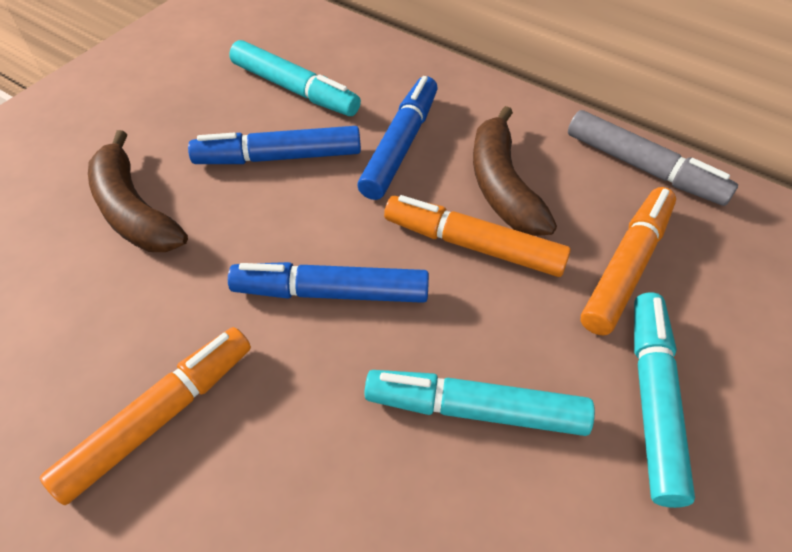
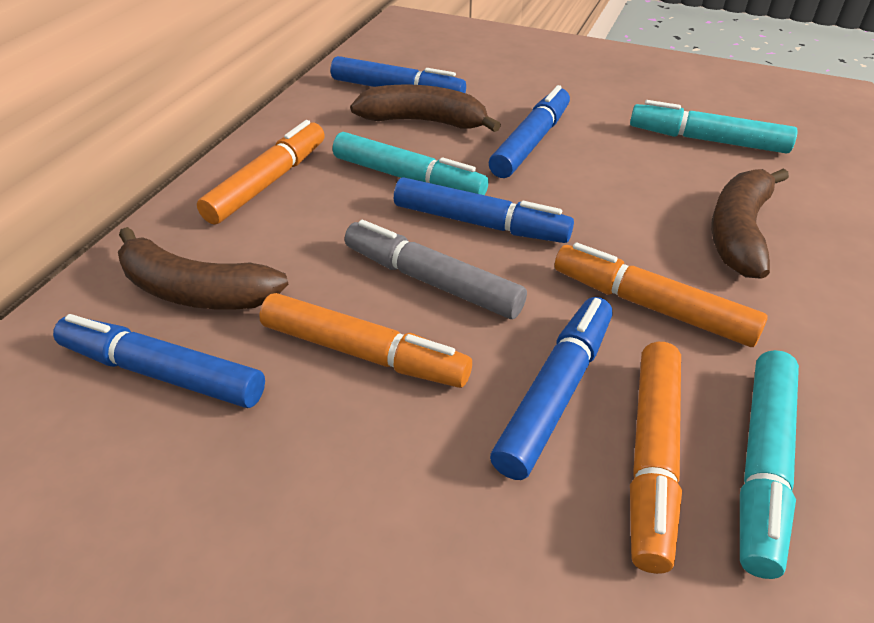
blue marker: [188,126,361,164] [228,262,429,303] [357,76,438,200] = 3 -> [53,314,265,408] [331,56,466,93] [394,177,574,243] [489,85,570,178] [490,297,612,480] = 5
brown banana: [88,130,188,252] [473,106,557,236] = 2 -> [118,227,289,310] [350,85,501,132] [711,169,789,279] = 3
orange marker: [40,327,251,505] [384,195,571,277] [581,187,676,336] = 3 -> [197,120,325,225] [259,293,472,388] [555,243,768,347] [630,342,682,574] = 4

